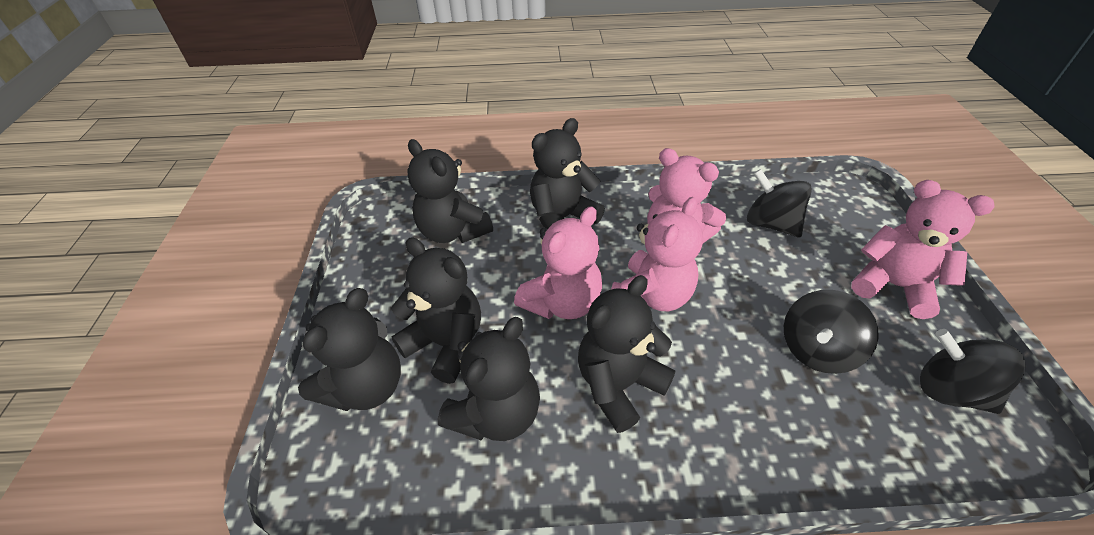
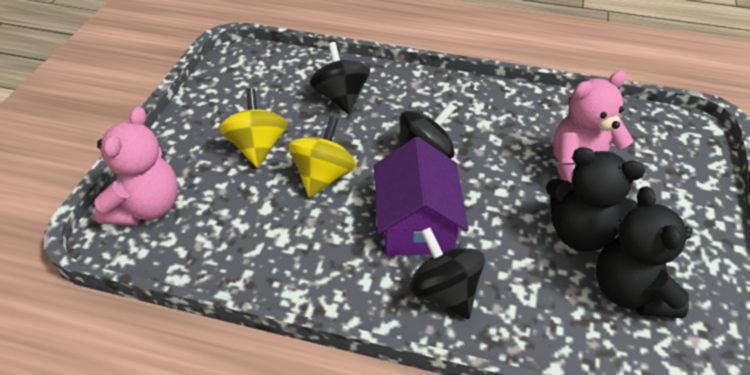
black teddy bear: [298,288,401,411] [391,237,481,384] [407,139,493,243] [438,317,540,441] [530,118,605,230] [578,275,675,433] = 6 -> [546,147,645,252] [596,186,692,318] = 2
pink teddy bear: [514,206,602,319] [611,197,703,311] [647,148,726,243] [851,180,995,319] = 4 -> [94,107,178,225] [553,71,634,183] = 2
purple house: none = 0 -> [374,137,469,256] = 1
yellow spinning top: none = 0 -> [219,88,288,168] [289,116,356,198] = 2

